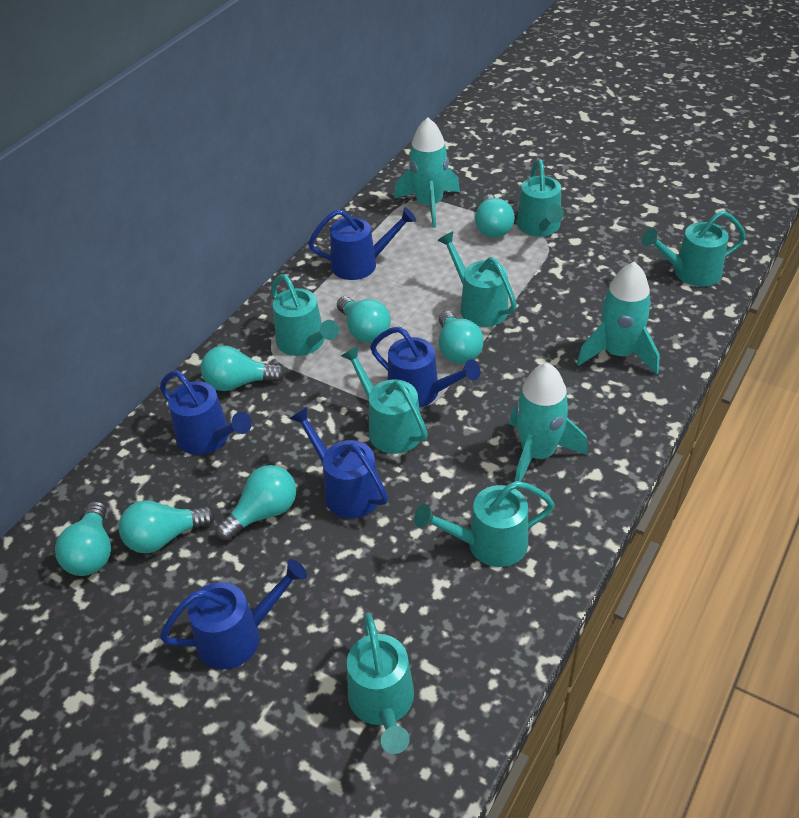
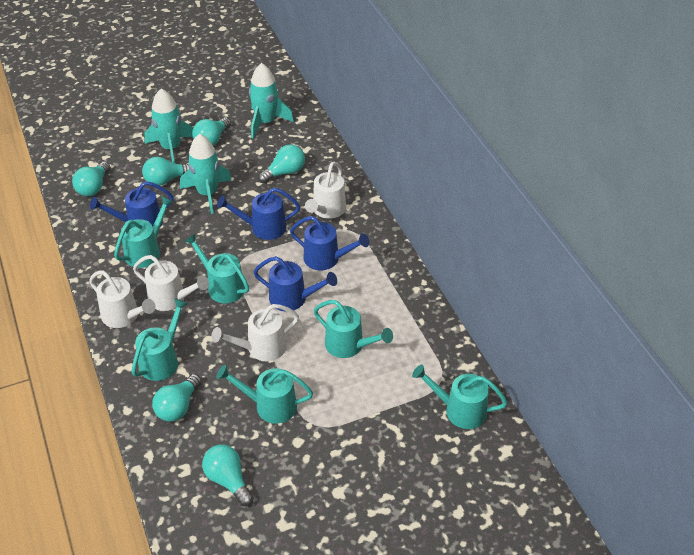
blue watering can: [160,371,252,455] [160,559,307,669] [289,407,388,518] [308,207,416,280] [370,327,480,408] = 5 -> [90,181,173,227] [217,188,300,240] [254,256,337,312] [290,216,369,270] = 4
turquoise light bulb: [55,501,111,576] [119,500,215,553] [201,346,285,391] [216,465,296,541] [337,296,391,343] [439,311,484,364] [475,194,515,238] = 7 -> [72,162,110,196] [142,157,189,186] [152,374,202,422] [192,117,231,146] [202,445,254,506] [258,144,305,183] = 6
turquoise watering can: [271,274,339,356] [341,346,428,454] [347,613,414,754] [414,481,555,567] [437,231,517,327] [517,159,564,237] [642,211,746,287] = 7 -> [114,196,174,268] [132,298,188,381] [184,234,249,303] [216,365,313,424] [314,300,393,358] [412,364,508,429] = 6
white watering can: none = 0 -> [89,271,155,328] [133,255,209,311] [211,304,299,361] [305,162,346,219] = 4

